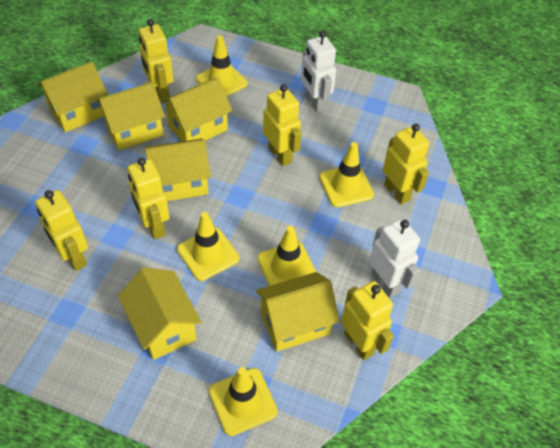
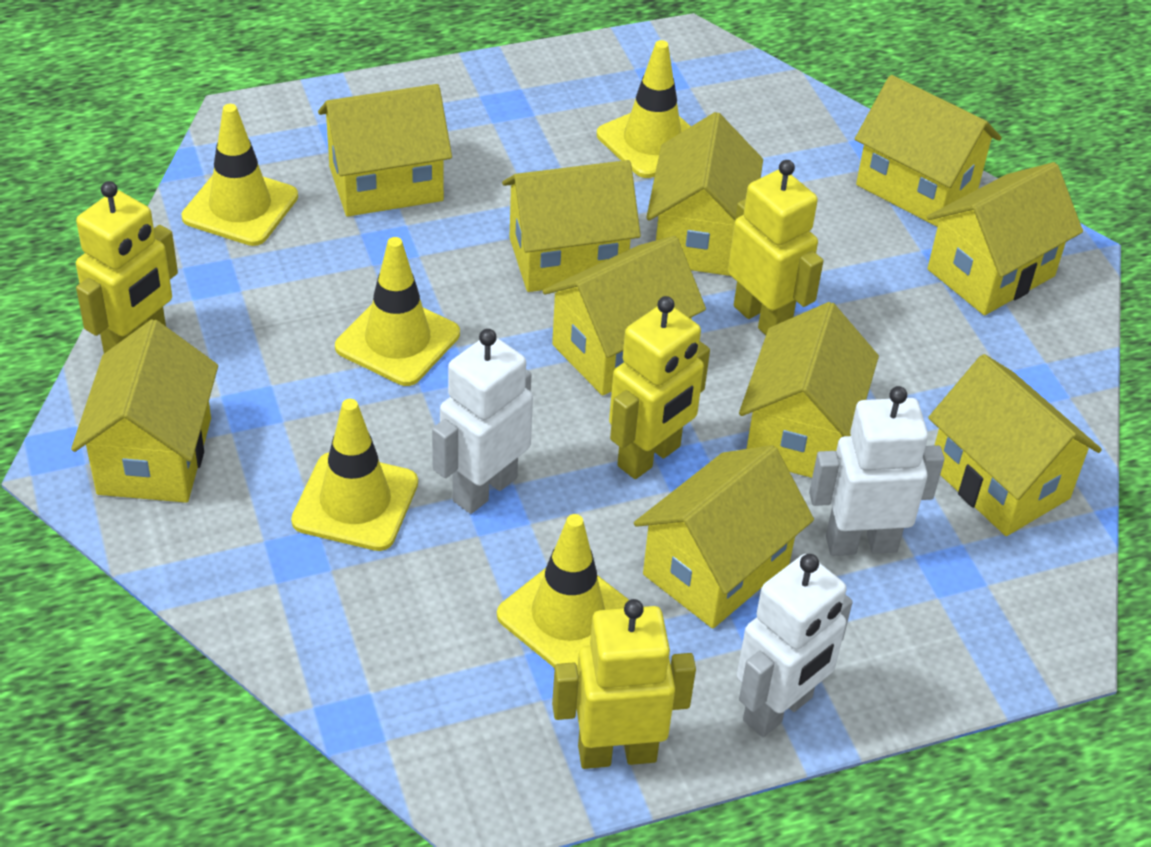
white robot: [301,31,336,113] [369,219,420,298] = 2 -> [432,329,533,514] [737,554,853,737] [809,386,944,556] = 3
yellow house: [38,61,108,132] [96,82,165,150] [118,267,202,360] [145,139,211,201] [161,77,232,141] [256,272,340,352] = 6 -> [71,319,218,503] [318,84,452,217] [502,160,641,292] [543,236,706,396] [634,445,814,629] [646,112,763,276] [739,302,879,478] [855,75,1002,227] [927,162,1083,315] [928,354,1102,536] = 10
yellow robot: [35,190,88,271] [128,158,170,239] [139,19,174,102] [263,84,302,166] [341,281,394,360] [383,124,430,205] = 6 -> [76,181,178,353] [552,599,696,769] [609,296,710,479] [728,160,823,335] = 4

